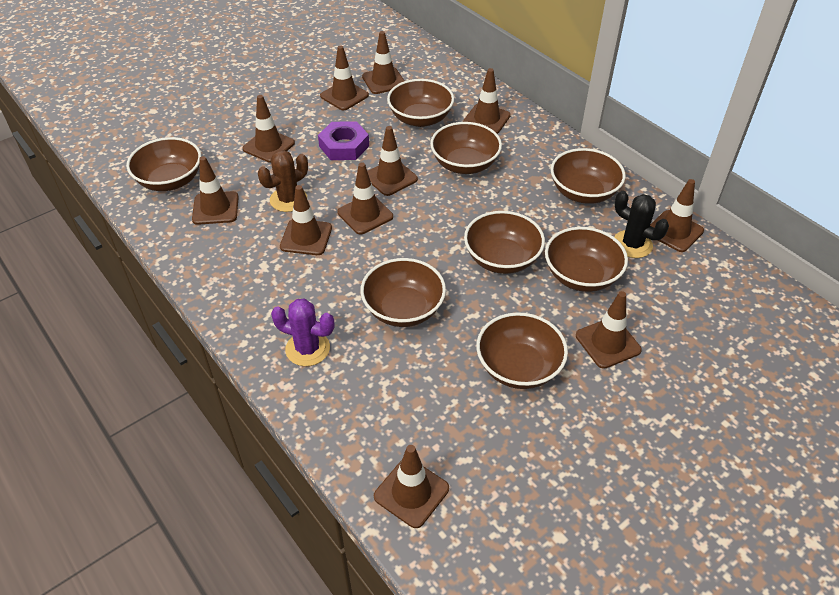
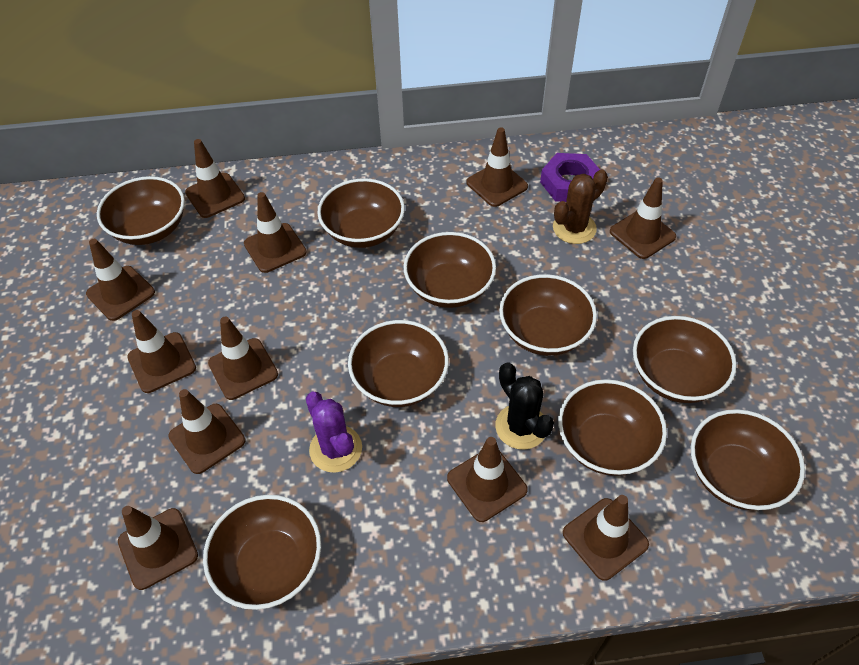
brown bowl: [126,137,201,191] [360,258,446,327] [387,79,454,127] [430,122,502,174] [464,211,545,274] [476,312,568,389] [545,227,628,292] [551,148,625,204] = 8 -> [97,176,185,245] [203,495,321,610] [317,178,405,248] [348,320,449,407] [404,232,496,308] [499,274,597,356] [558,379,667,476] [633,316,736,403] [691,409,805,510] = 9

